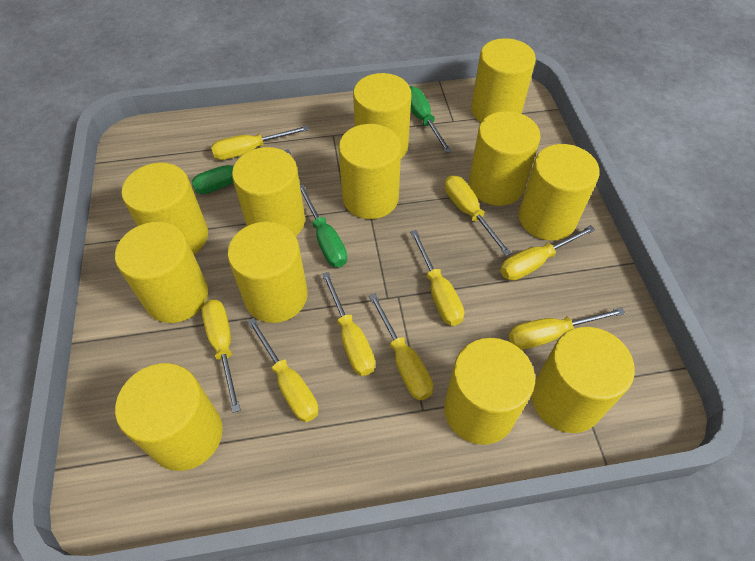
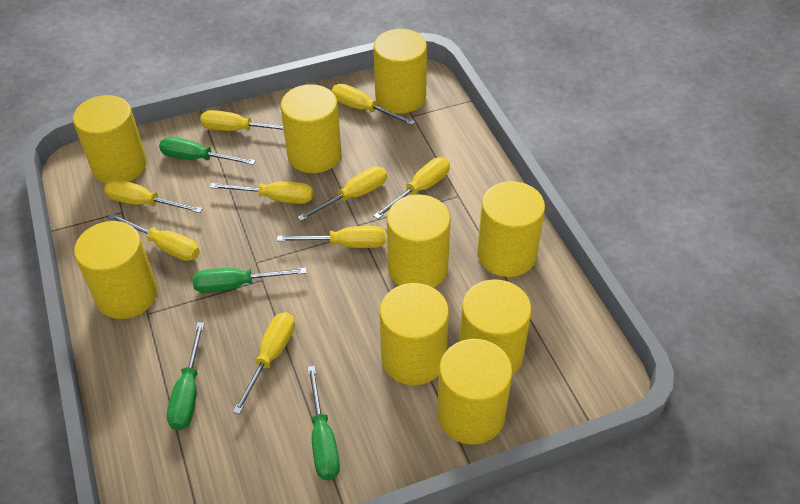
green screwdriver: [192,149,290,194] [300,184,347,267] [409,86,452,153] = 3 -> [159,137,256,165] [167,322,204,430] [193,268,307,293] [307,366,340,480] = 4
yellow cylinder: [115,222,208,323] [115,363,223,471] [122,163,208,254] [228,222,308,323] [232,147,305,236] [338,124,401,219] [353,73,411,158] [444,338,535,445] [469,111,541,206] [471,38,536,122] [519,144,600,241] [531,327,635,433] = 12 -> [73,95,147,183] [74,221,157,319] [281,84,341,173] [374,29,427,114] [379,283,449,385] [387,195,451,288] [437,339,513,445] [459,279,532,375] [477,181,545,277] = 9

